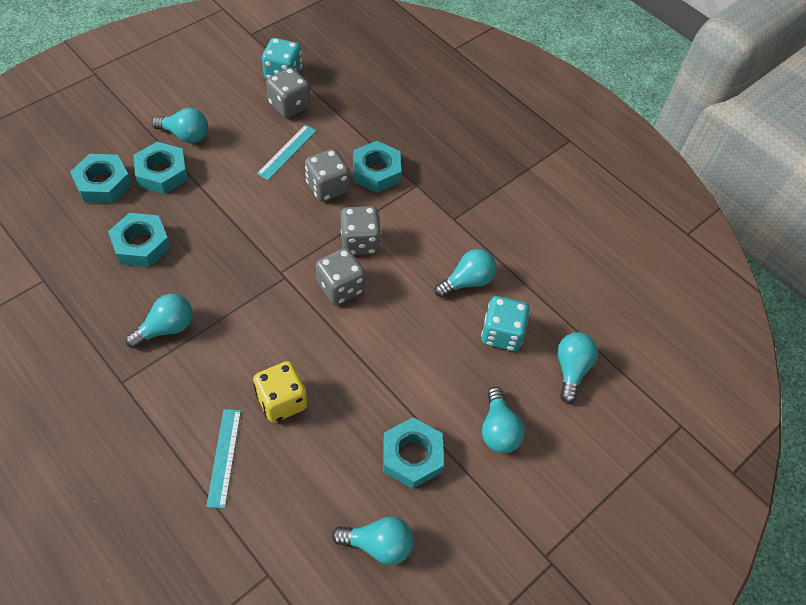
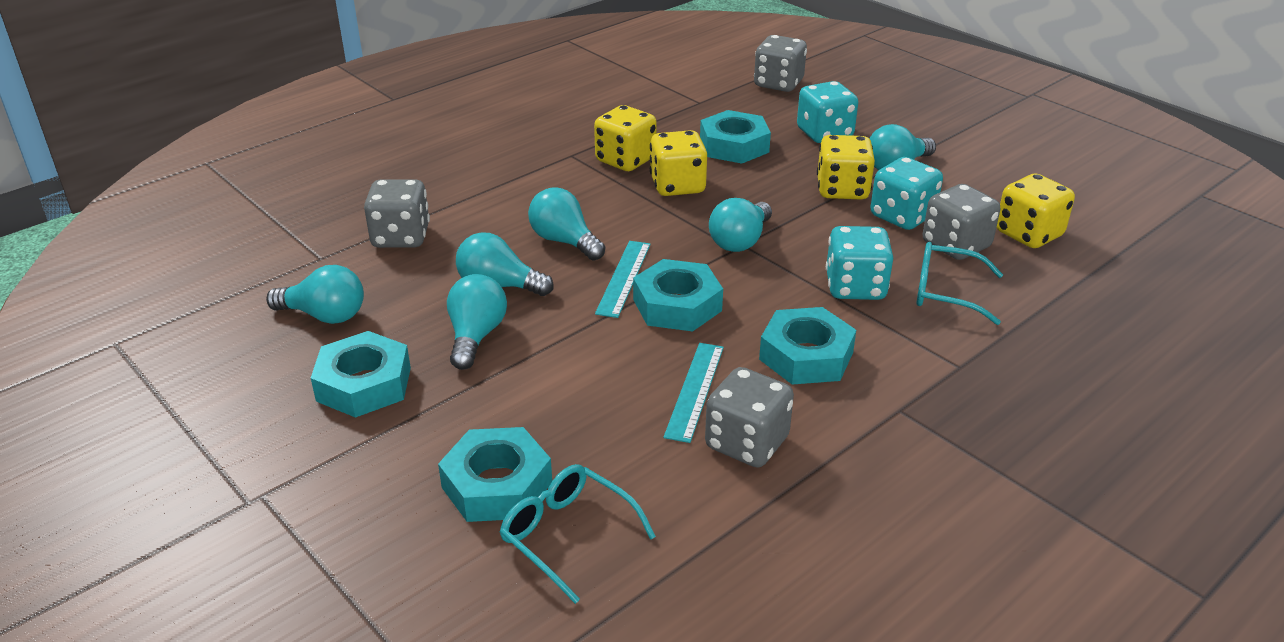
turquoise dice: [262,38,302,79] [481,296,530,351] = 2 -> [797,81,858,143] [826,226,893,300] [871,157,943,230] = 3
turquoise glasses: none = 0 -> [500,464,656,604] [916,242,1003,325] = 2
yellow dice: [253,361,307,423] = 1 -> [594,105,657,171] [650,130,707,196] [817,135,875,199] [997,174,1075,248] = 4

